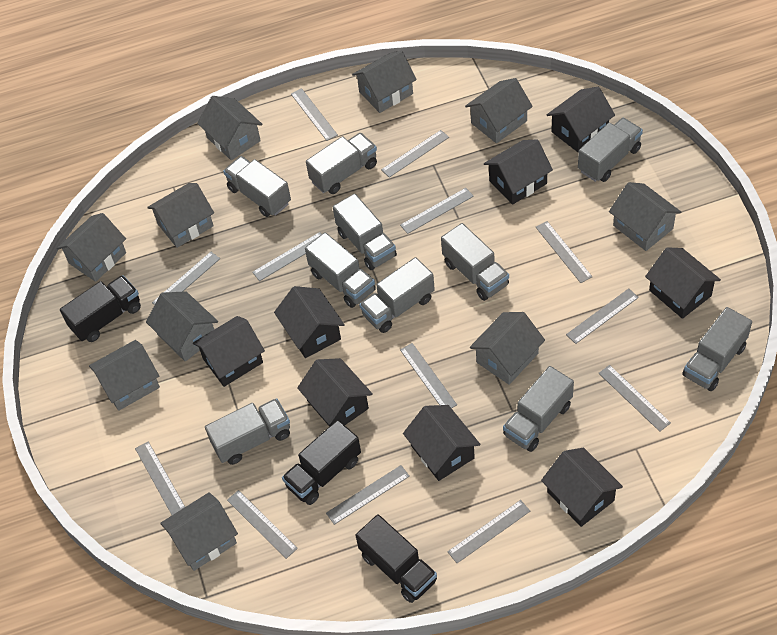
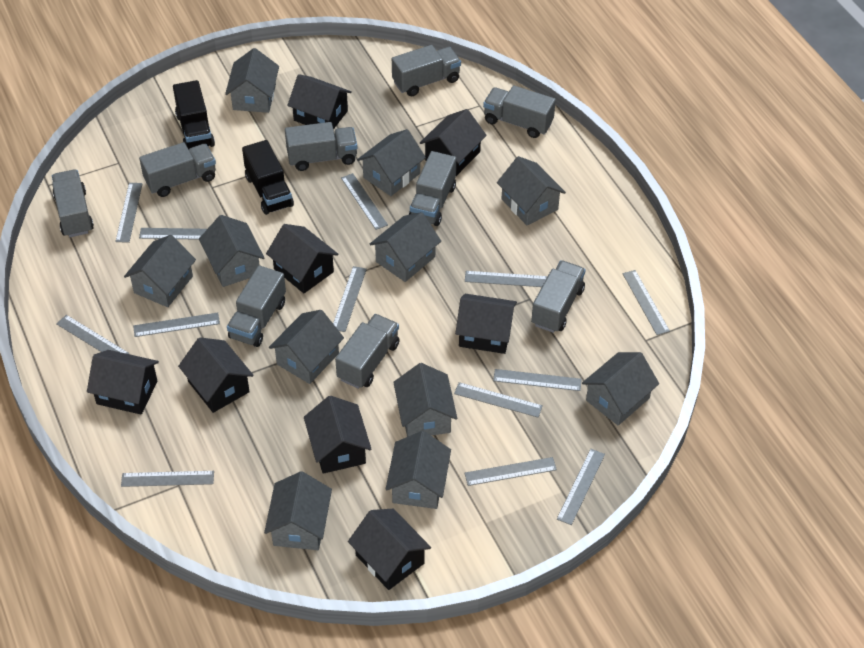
black truck: [60,275,141,342] [282,420,361,505] [355,514,437,603] = 3 -> [173,80,215,149] [242,140,294,215] = 2
grey house: [57,213,126,282] [89,340,160,411] [146,291,218,362] [147,183,214,248] [160,492,238,571] [197,96,263,160] [352,50,417,113] [465,78,533,143] [470,312,545,385] [609,182,682,251] = 10 -> [124,235,196,307] [199,215,265,287] [225,48,279,113] [264,471,332,550] [269,310,344,384] [357,129,426,196] [369,212,441,282] [386,431,451,509] [393,363,457,437] [497,156,566,226] [582,352,659,425] = 11
grey truck: [205,398,290,465] [223,156,291,217] [305,232,376,308] [306,133,377,194] [333,194,397,270] [359,257,435,333] [441,223,509,301] [503,366,574,452] [578,118,643,182] [682,307,752,391] = 10 -> [52,169,94,237] [139,142,216,197] [227,265,286,347] [285,122,357,171] [335,314,400,389] [392,45,461,96] [409,151,456,226] [483,85,556,138] [531,260,586,333] = 9

